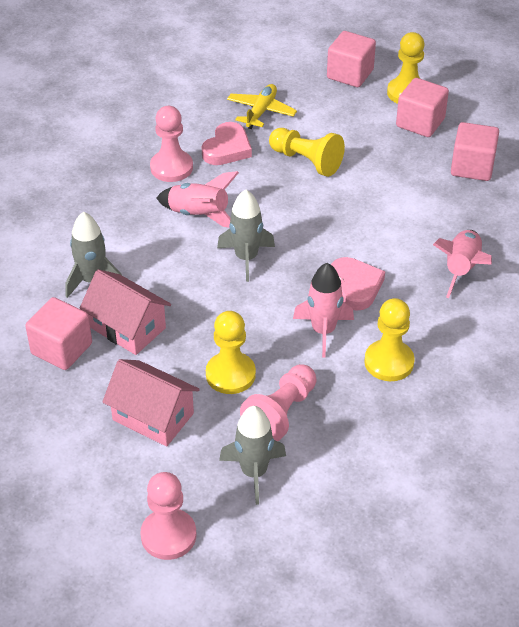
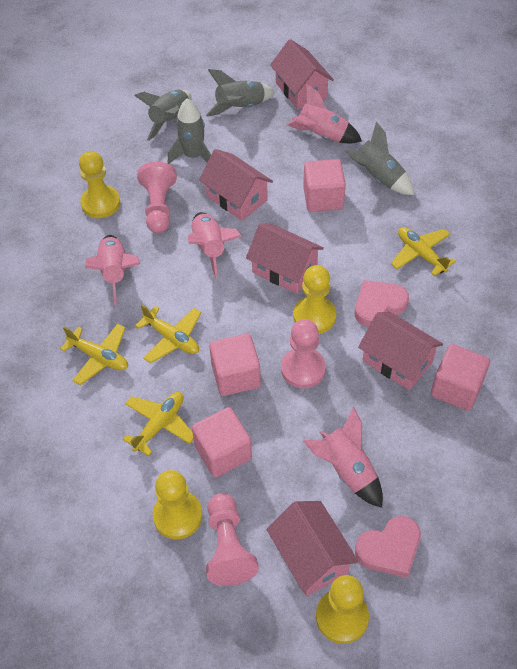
grey rocket: [65,212,122,298] [217,190,275,282] [219,406,286,505] = 3 -> [134,89,192,141] [168,98,211,164] [206,69,275,116] [345,121,414,195] = 4
pink house: [79,269,171,355] [102,359,200,447] = 2 -> [199,149,273,221] [246,223,324,294] [266,501,359,596] [270,39,334,109] [358,312,443,390] = 5
pink rocket: [157,171,239,228] [293,263,354,358] [433,230,492,298] = 3 -> [84,235,140,304] [188,212,242,279] [287,84,362,144] [303,407,383,508] = 4
yellow plane: [227,84,297,129] = 1 -> [60,324,128,385] [123,392,194,456] [135,304,201,363] [391,227,456,276] = 4

